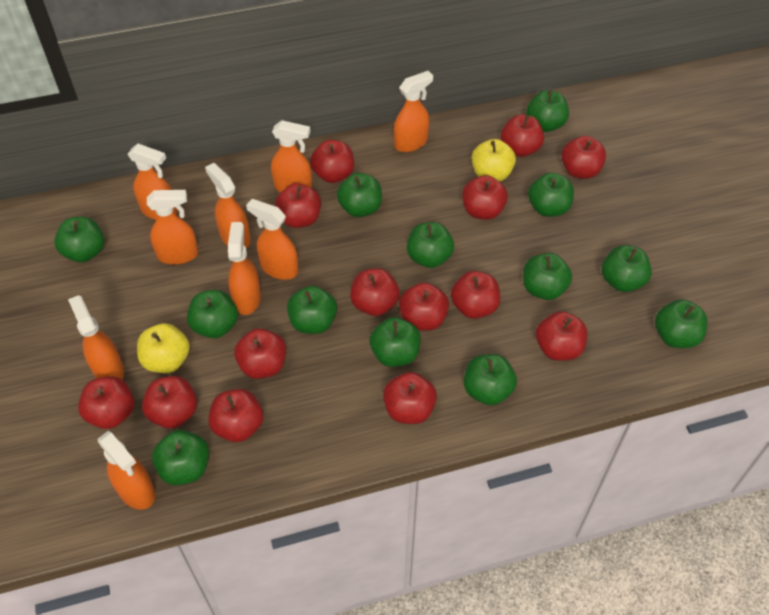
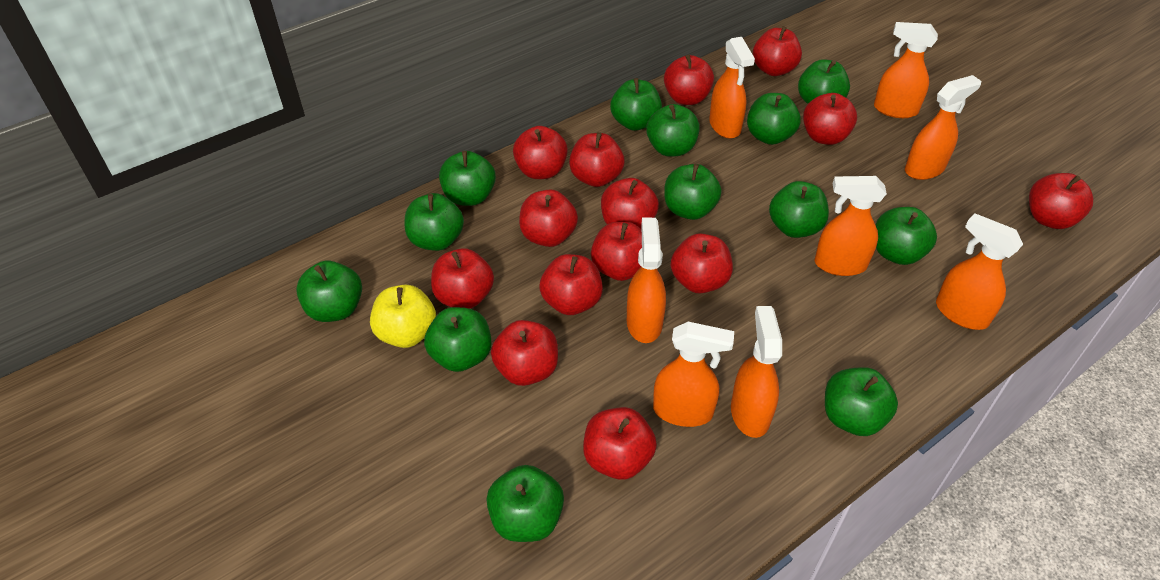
orange spray bottle: [68,295,124,379] [98,431,155,510] [128,144,177,220] [147,190,198,265] [205,163,251,248] [228,222,261,315] [246,199,298,280] [271,120,312,193] [394,71,433,152] = 9 -> [627,218,666,343] [653,322,734,427] [709,37,755,139] [731,306,782,438] [815,176,887,276] [874,22,938,118] [905,75,981,180] [936,213,1023,330] = 8
yellow apple: [137,323,190,373] [472,139,516,182] = 2 -> [370,285,436,348] = 1

